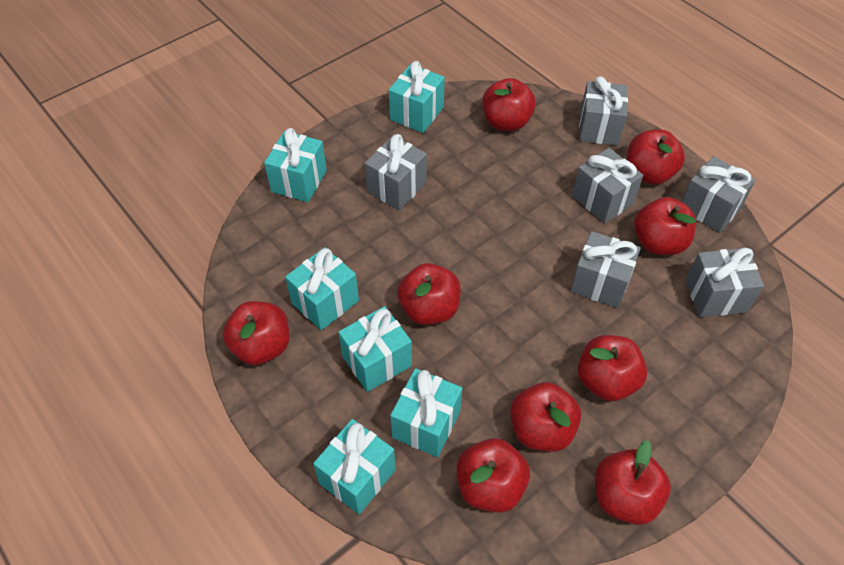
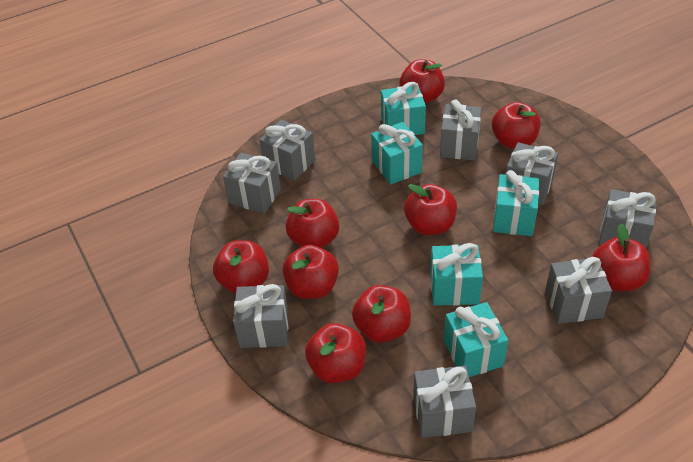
grey gift: [365,134,427,211] [570,231,641,308] [572,148,643,224] [579,76,628,145] [682,156,756,233] [685,248,764,317] = 6 -> [223,153,281,214] [233,284,289,348] [259,120,315,181] [413,366,476,438] [440,100,481,160] [506,142,558,205] [545,257,612,324] [599,189,656,248] = 8
turquoise gift: [264,128,327,202] [285,247,359,330] [313,419,396,515] [338,306,412,392] [389,61,445,133] [390,368,462,457] = 6 -> [371,122,423,185] [381,82,426,135] [430,243,483,306] [444,302,508,377] [493,170,539,236] = 5

